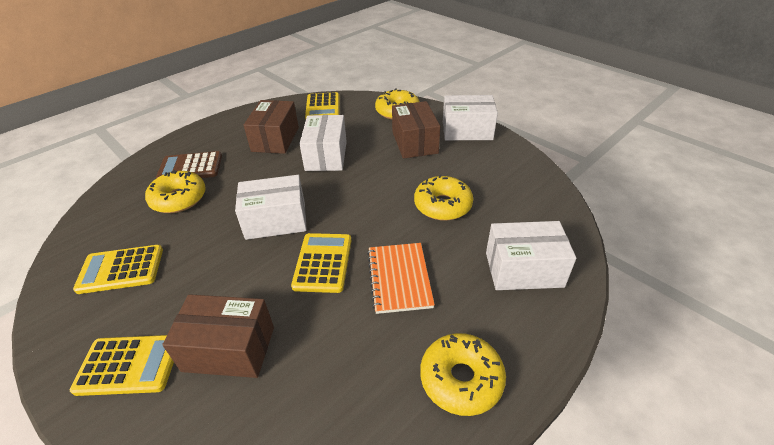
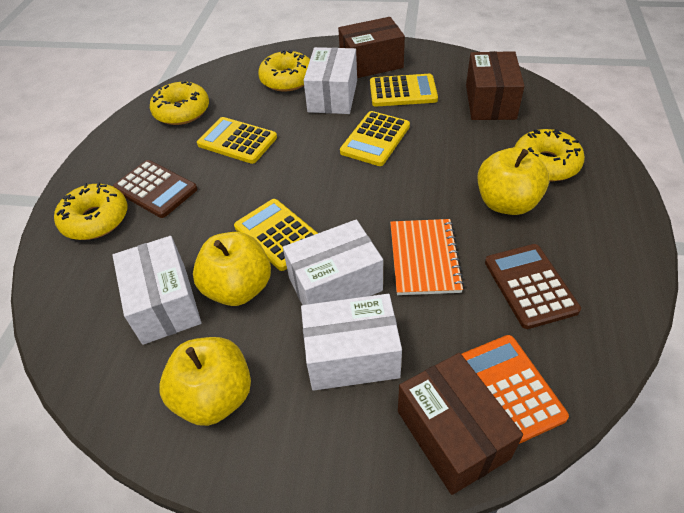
brown calculator: [156,151,222,178] = 1 -> [113,160,197,218] [485,244,581,329] = 2
orange calculator: none = 0 -> [462,335,569,444] = 1
yellow apple: none = 0 -> [159,337,251,426] [193,232,271,306] [478,147,549,215] = 3

